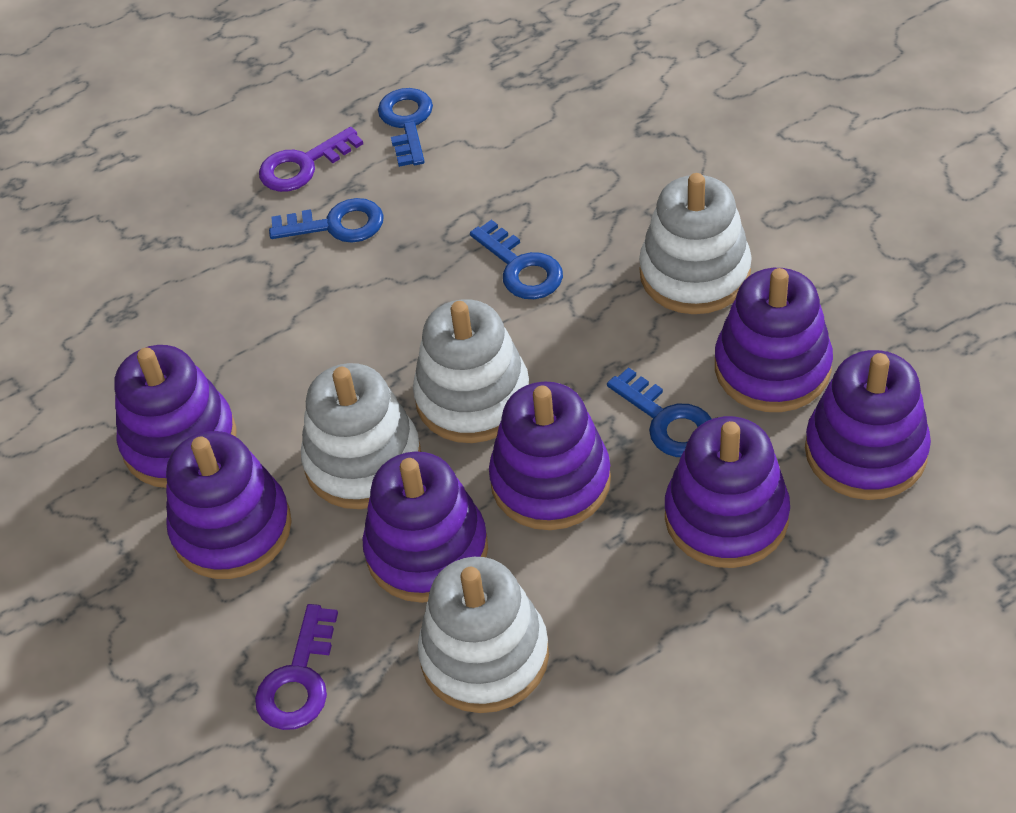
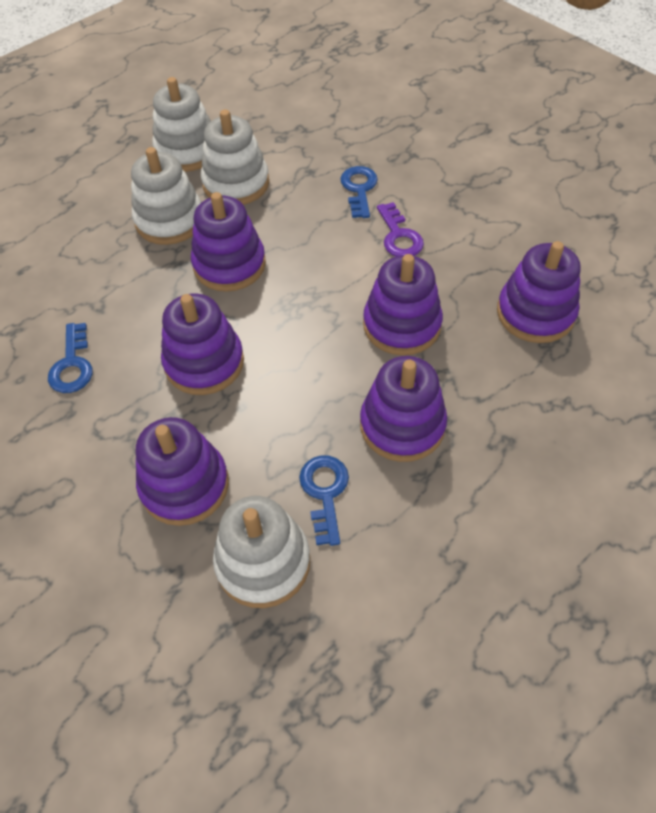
blue key: [269,198,384,243] [378,88,433,167] [470,220,563,299] [607,367,712,457] = 4 -> [48,323,93,393] [299,456,349,546] [340,166,378,218] = 3
purple key: [255,604,338,730] [259,127,363,192] = 2 -> [377,202,424,256] = 1
purple stacking toy: [114,345,237,488] [166,431,291,579] [362,451,488,603] [489,381,611,530] [665,416,790,568] [715,268,833,412] [805,350,931,500] = 7 -> [136,417,229,526] [161,294,244,395] [191,192,266,292] [360,356,447,462] [363,254,443,355] [497,241,581,343] = 6

